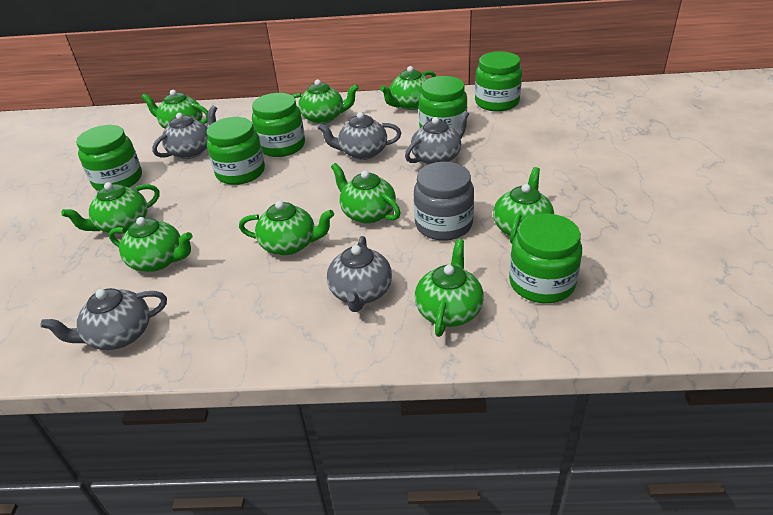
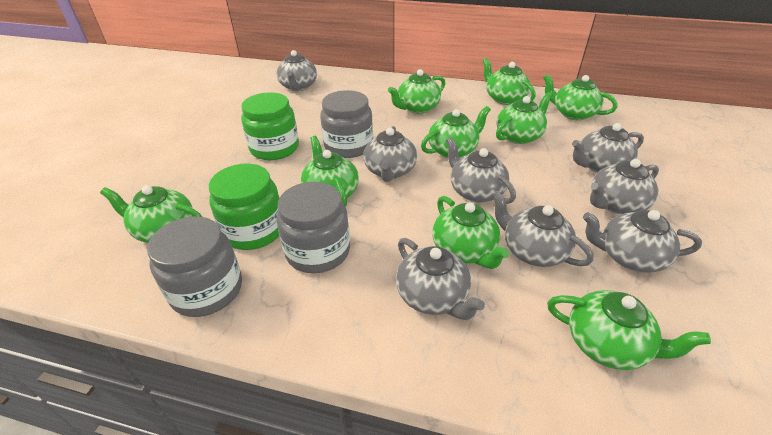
green jar: [76,125,142,191] [206,117,265,185] [252,93,305,157] [419,76,467,130] [475,51,522,111] [509,214,582,303] = 6 -> [209,163,279,250] [241,92,299,160] = 2
grey jar: [414,162,474,241] = 1 -> [147,216,242,317] [277,182,350,273] [320,90,373,158] = 3
grey teapot: [40,288,167,350] [152,105,217,159] [317,112,401,160] [327,236,392,312] [405,111,469,165] = 5 -> [276,50,317,91] [363,126,417,182] [396,238,485,320] [446,137,516,204] [491,191,594,267] [572,123,644,173] [583,210,702,273] [590,159,659,214] = 8

